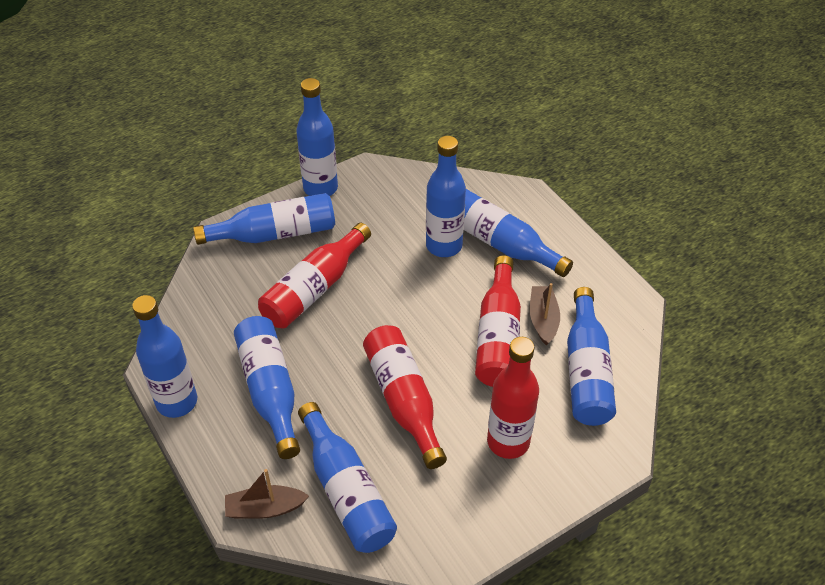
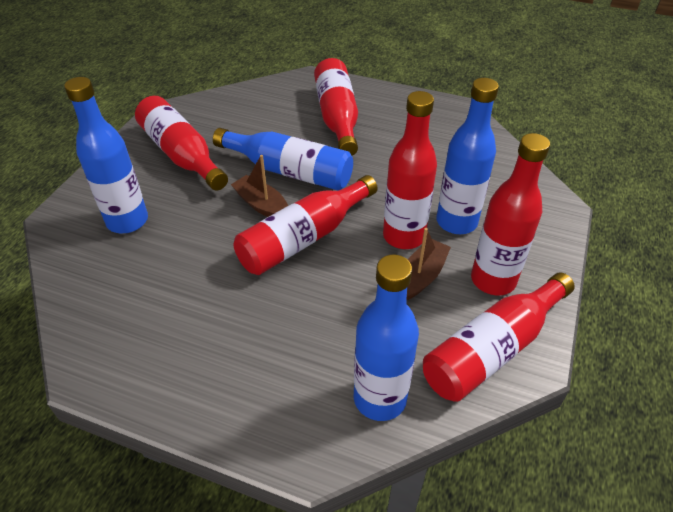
blue bottle: [132,295,197,418] [193,193,335,245] [234,316,300,459] [296,78,338,196] [298,402,397,553] [426,136,466,257] [464,189,573,277] [567,287,616,426] = 8 -> [64,77,148,233] [213,128,353,190] [354,254,419,421] [436,78,499,234] = 4
red bottle: [258,223,371,328] [363,325,447,469] [475,255,521,387] [487,337,539,459] = 4 -> [135,96,228,190] [234,175,378,275] [314,58,358,156] [383,91,437,249] [423,272,575,402] [471,133,550,295] = 6

